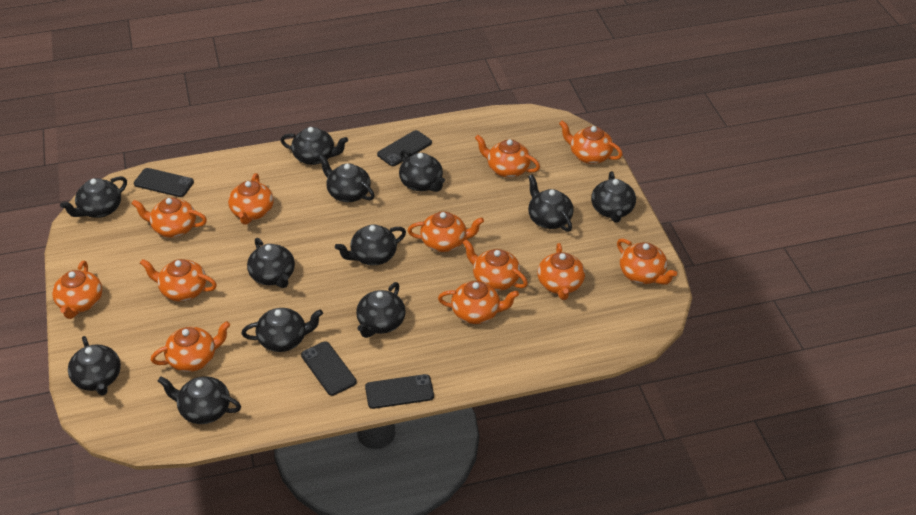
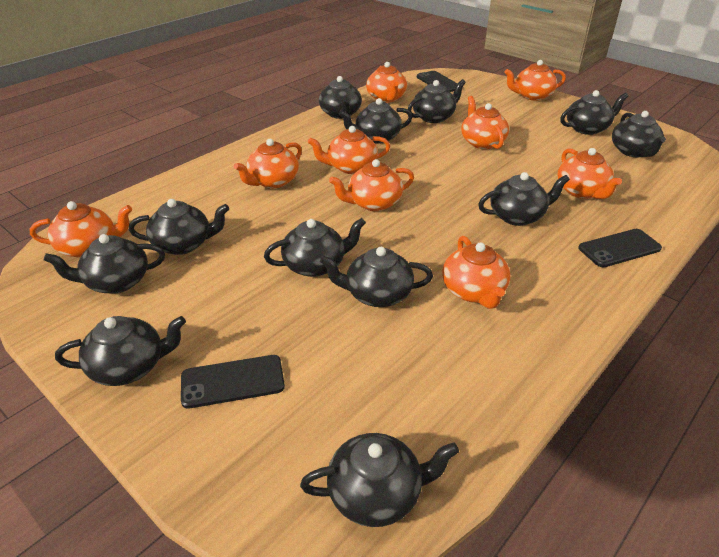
black phone: [134,168,194,197] [301,341,357,396] [365,374,434,409] [377,130,432,166] = 4 -> [181,355,285,409] [417,71,458,92] [578,229,662,267] = 3
orange teapot: [52,261,102,319] [131,198,207,238] [140,259,217,302] [151,321,230,372] [228,173,274,225] [408,211,484,252] [438,281,519,324] [462,239,528,291] [475,135,540,178] [537,243,585,300] [559,120,623,164] [617,238,677,285] = 12 -> [30,201,132,258] [234,139,302,188] [308,126,390,174] [329,159,414,211] [366,62,407,103] [442,236,510,309] [461,96,509,149] [504,60,566,101] [558,148,622,199] = 9

